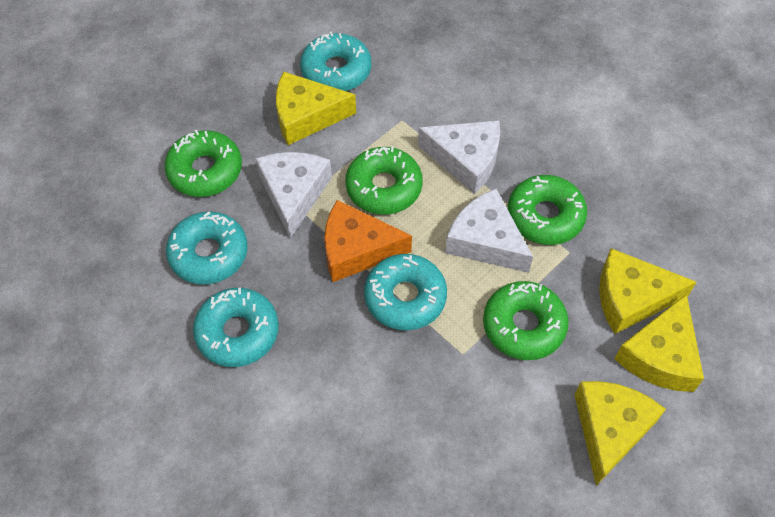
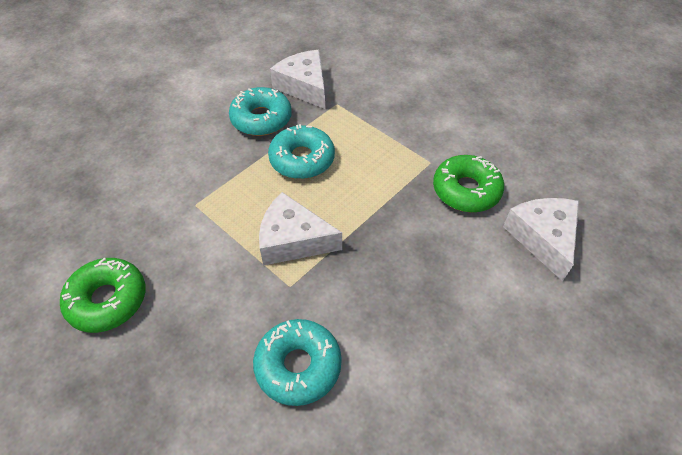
green donut: [165,130,242,197] [345,146,423,215] [483,281,569,360] [508,175,587,245] = 4 -> [60,258,145,333] [433,155,504,212] = 2
orange cheese: [324,200,412,282] = 1 -> none = 0
turquoise donut: [166,211,248,285] [193,288,279,367] [300,32,371,91] [364,254,447,330] = 4 -> [229,87,292,136] [253,319,342,406] [268,124,335,179] = 3
yellow cheese: [276,72,356,145] [575,381,666,486] [599,248,697,334] [615,294,704,392] = 4 -> none = 0

